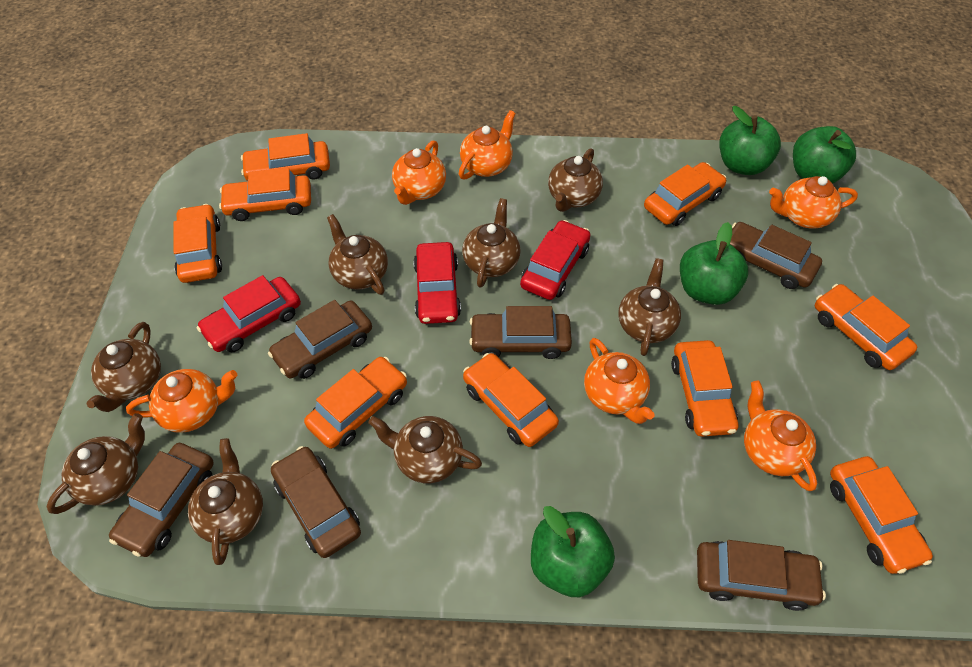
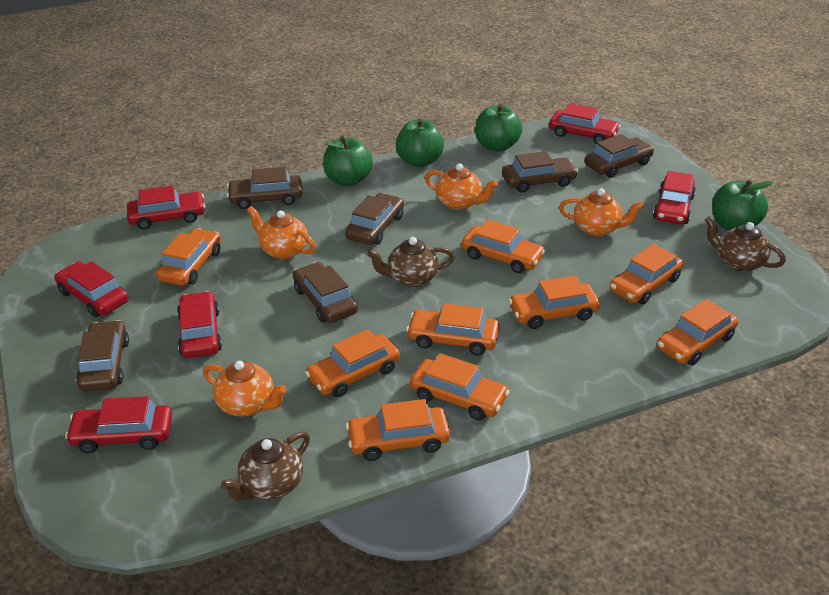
brown teapot: [47,413,145,514] [86,322,161,412] [188,438,263,565] [327,214,388,295] [368,416,482,483] [462,198,521,288] [548,148,603,212] [618,258,681,356] = 8 -> [221,431,310,501] [367,237,454,287] [705,216,786,272] = 3
orange teapot: [126,369,238,433] [392,140,446,205] [459,110,516,180] [584,338,655,424] [744,381,817,491] [769,176,858,228] = 6 -> [203,361,286,417] [247,206,316,259] [425,163,498,210] [559,188,644,236] = 4
red car: [197,275,301,353] [413,242,461,324] [520,220,590,300] = 3 -> [54,261,129,317] [65,396,172,453] [127,186,205,230] [177,291,222,358] [549,103,620,144] [653,171,696,225] = 6

